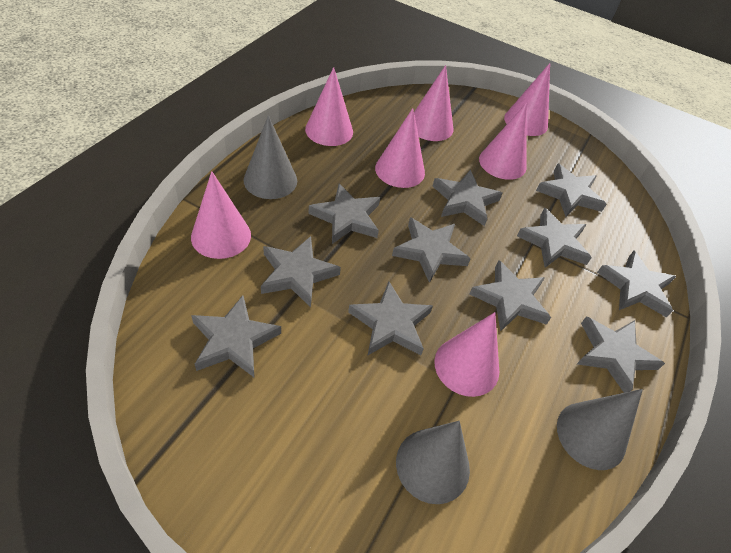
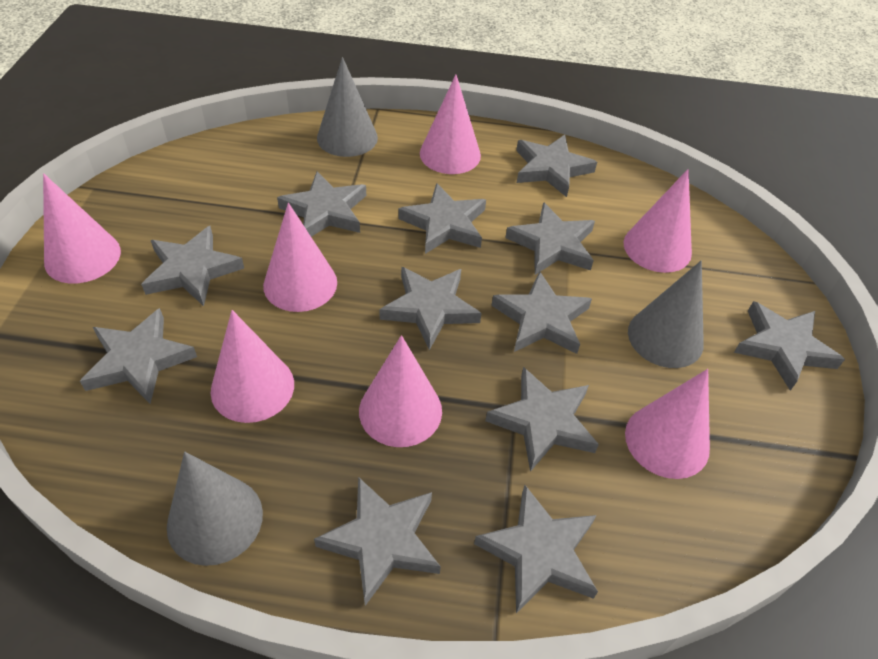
grey star: [191,295,281,377] [261,236,341,308] [308,184,380,244] [348,281,433,356] [392,217,471,283] [432,170,503,226] [470,260,551,332] [517,208,592,268] [536,163,607,217] [577,316,665,393] [597,251,676,317] = 11 -> [80,308,197,404] [141,226,244,306] [277,172,366,237] [314,477,441,606] [379,267,482,350] [398,183,486,254] [474,485,598,613] [485,367,599,472] [491,271,592,354] [505,202,595,275] [516,134,597,197] [734,301,845,391] = 12

